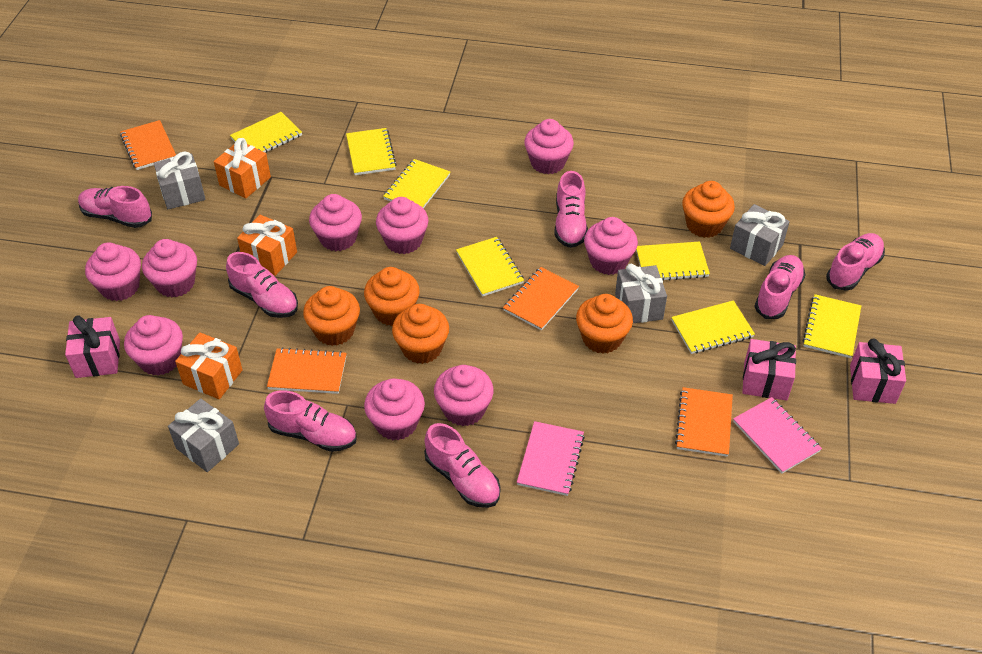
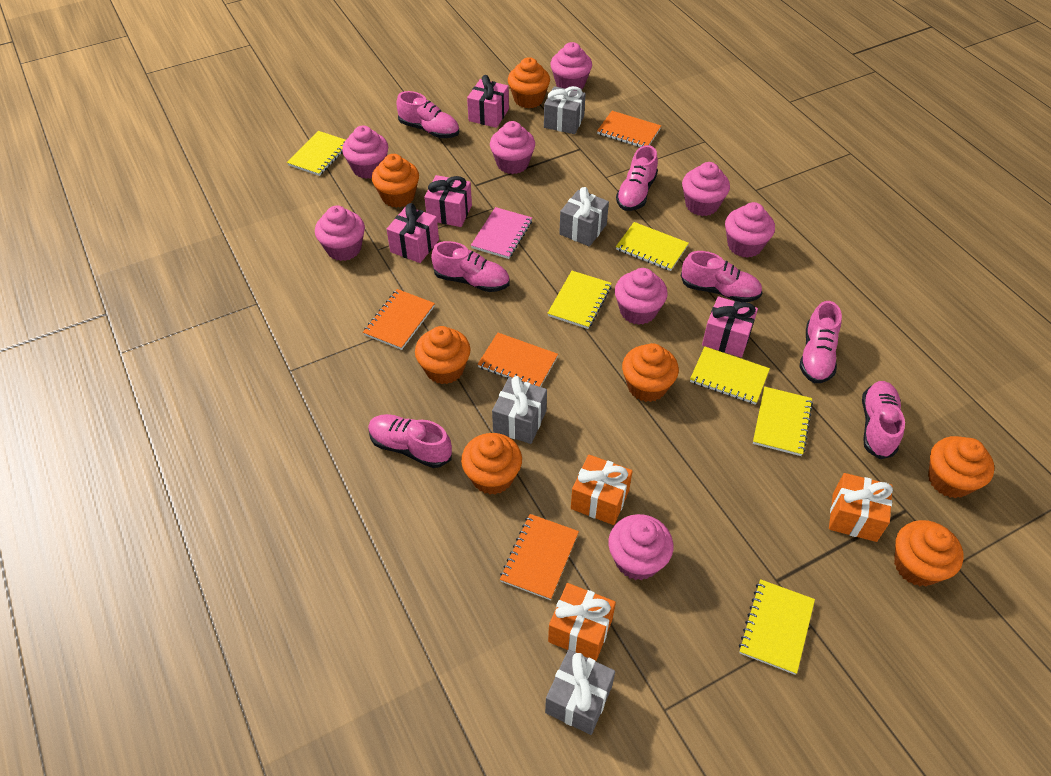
orange cupcake: [303,286,360,346] [364,267,420,326] [392,304,449,364] [576,294,633,354] [682,181,735,238] = 5 -> [372,154,419,208] [415,326,470,384] [461,433,522,495] [508,57,550,108] [622,343,679,402] [894,520,964,586] [928,436,995,498] = 7
pink cupcake: [85,243,141,301] [124,315,183,376] [142,239,197,297] [309,194,362,251] [364,378,425,440] [376,197,428,254] [434,365,494,426] [524,119,574,174] [584,217,638,275] = 9 -> [315,206,365,261] [342,126,388,179] [490,121,535,174] [550,42,592,91] [608,514,673,580] [615,268,668,325] [682,162,730,216] [725,202,775,258] = 8
pink gift: [65,315,120,378] [742,339,796,400] [850,339,906,404] = 3 -> [387,203,439,263] [424,175,472,227] [467,75,509,128] [702,296,758,357] = 4
pink notebook: [517,421,585,496] [733,397,822,474] = 2 -> [471,207,532,259] = 1
yellow notebook: [230,112,302,153] [346,128,397,175] [383,159,450,209] [456,237,524,297] [636,241,710,281] [671,300,755,354] [802,294,861,358] = 7 -> [287,131,346,176] [547,271,612,329] [616,222,689,271] [690,347,770,405] [739,579,815,675] [753,387,813,456] = 6

